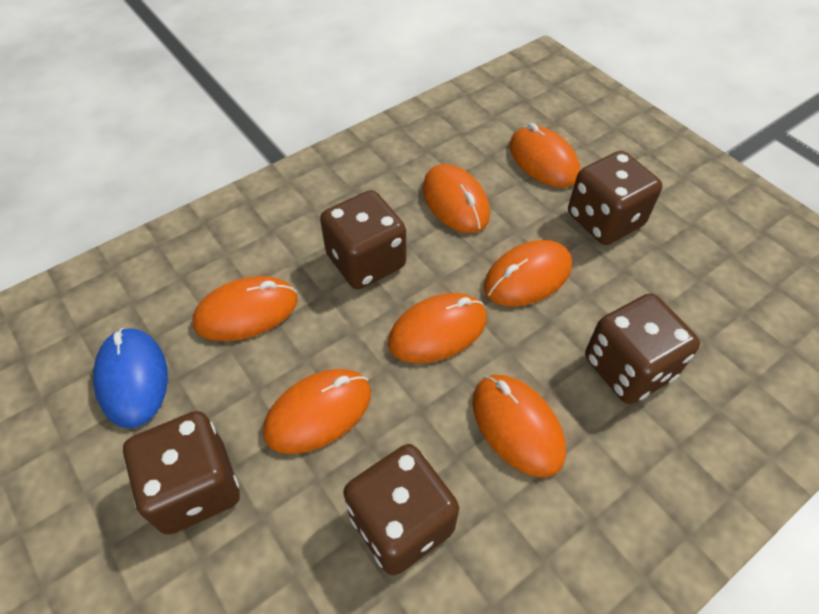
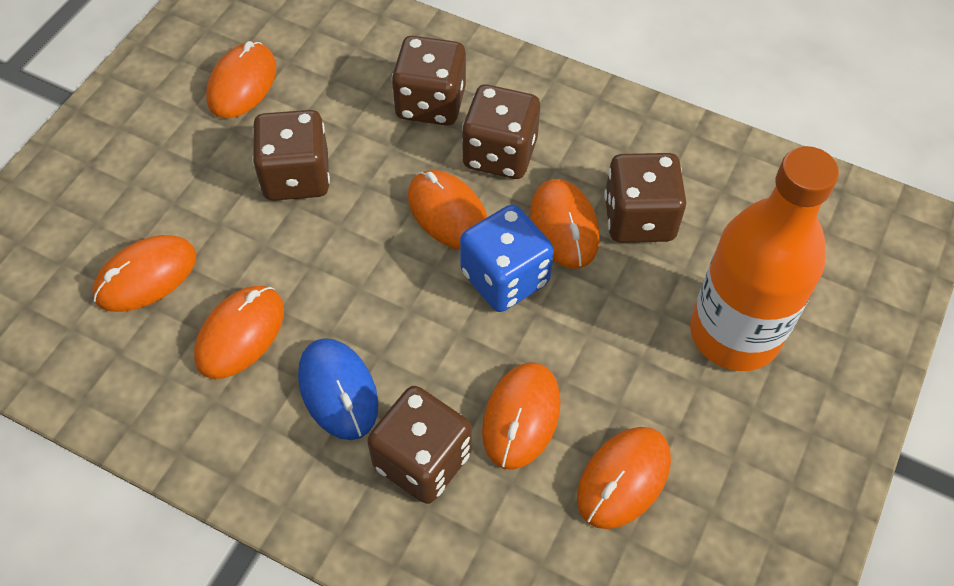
blue dice: none = 0 -> [460,205,554,312] = 1
orange bottle: none = 0 -> [690,146,839,371] = 1

